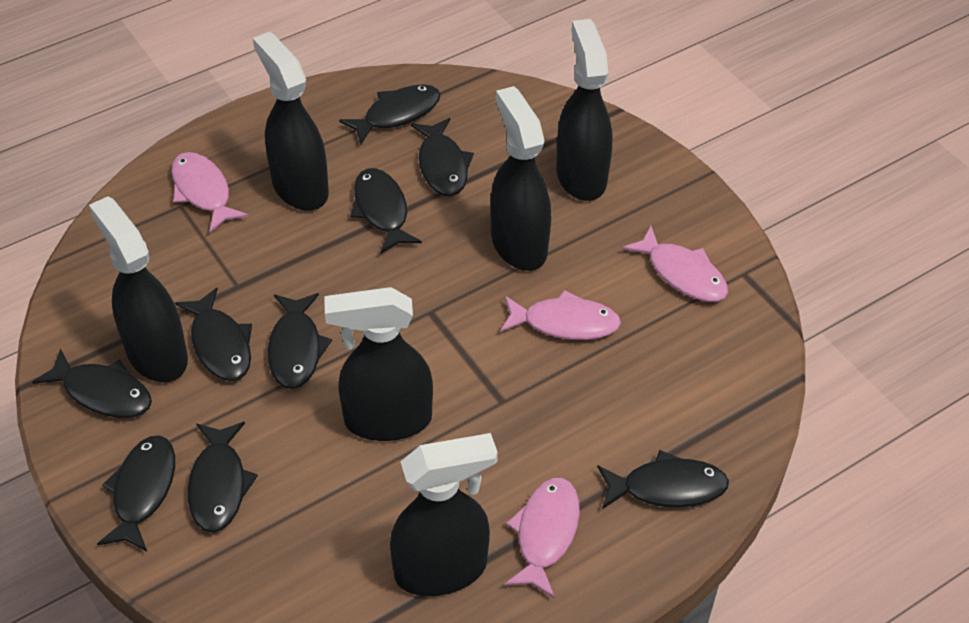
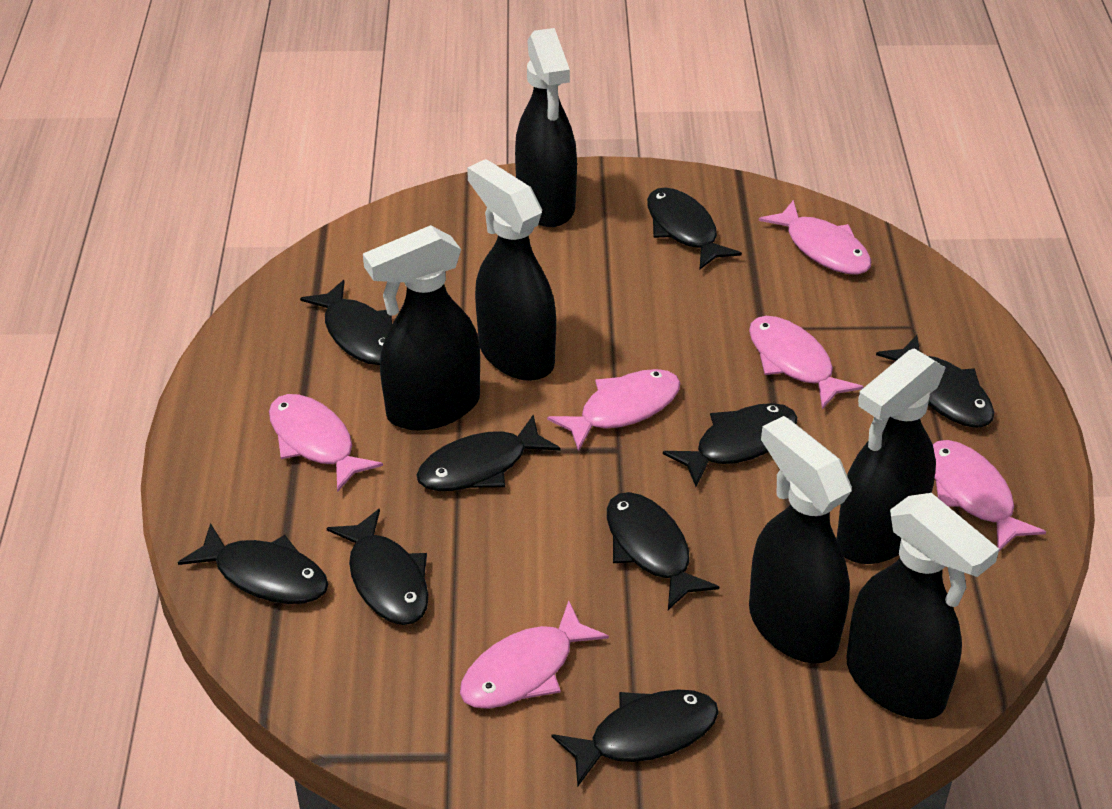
pink fish: [171,152,249,233] [500,290,621,340] [504,478,580,599] [622,226,728,302] = 4 -> [269,394,383,492] [460,601,609,709] [547,369,680,451] [749,316,864,409] [759,200,871,275] [933,440,1046,551] = 6

